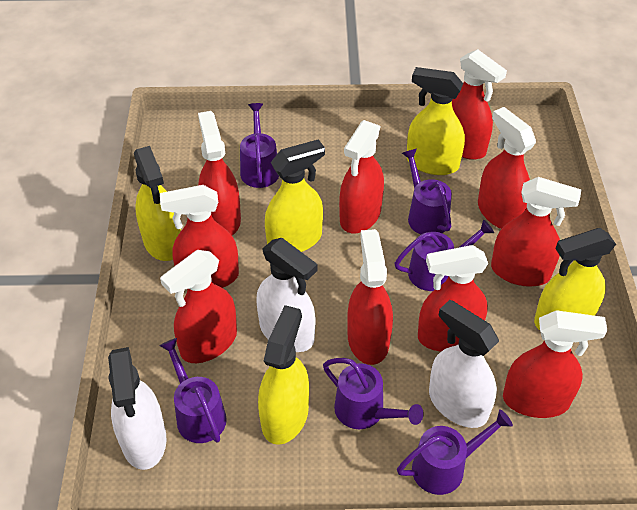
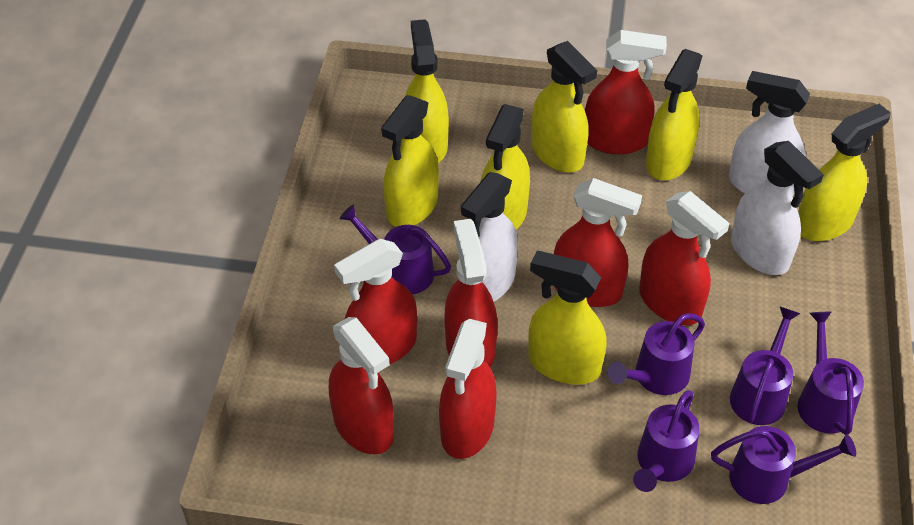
red spray bottle: [160,185,239,288] [160,250,237,363] [198,111,241,235] [339,120,384,233] [347,229,393,365] [418,245,488,352] [452,49,507,160] [478,107,536,229] [491,177,581,287] [503,310,607,418] = 10 -> [329,317,394,454] [334,239,417,364] [439,319,497,459] [444,219,497,367] [554,178,642,307] [585,30,667,154] [639,191,729,325] = 7
yellow spray bottle: [134,146,181,261] [258,305,309,445] [265,139,325,252] [407,67,465,175] [534,228,616,330] = 5 -> [381,95,439,227] [405,19,449,163] [480,104,530,230] [528,251,607,385] [531,41,597,173] [646,49,702,180] [798,104,891,241] = 7

